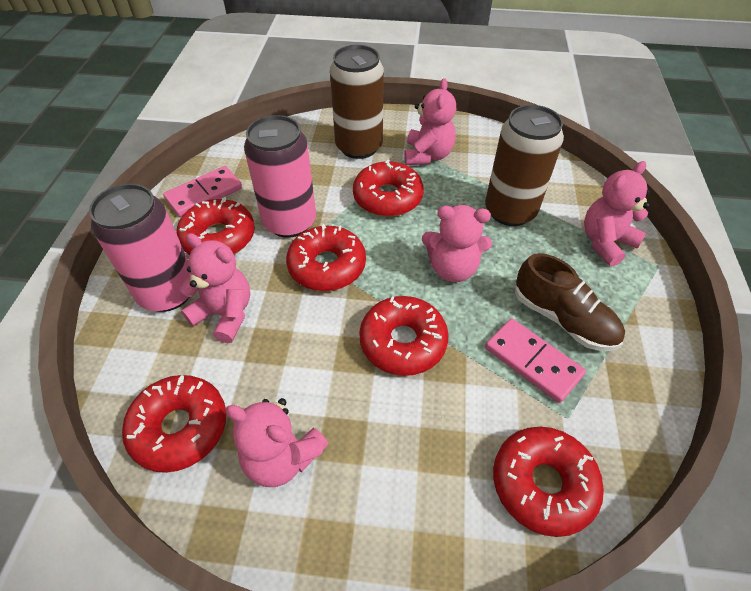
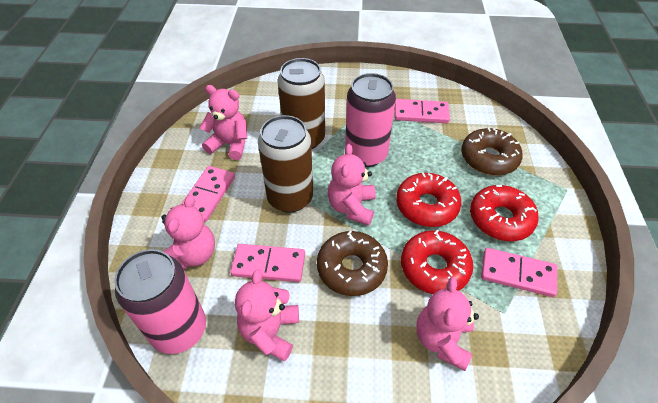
brown donut: none = 0 -> [317,231,388,296] [461,128,522,176] = 2
brown shoe: [515,253,625,351] = 1 -> none = 0
pink domino: [163,166,242,217] [485,319,586,403] = 2 -> [181,166,235,222] [230,244,305,282] [395,99,450,123] [481,248,557,297] = 4
red donut: [122,375,226,473] [177,197,255,255] [286,224,366,291] [353,159,424,217] [359,296,449,376] [493,427,604,537] = 6 -> [396,173,461,227] [401,230,473,294] [470,185,539,241] = 3

